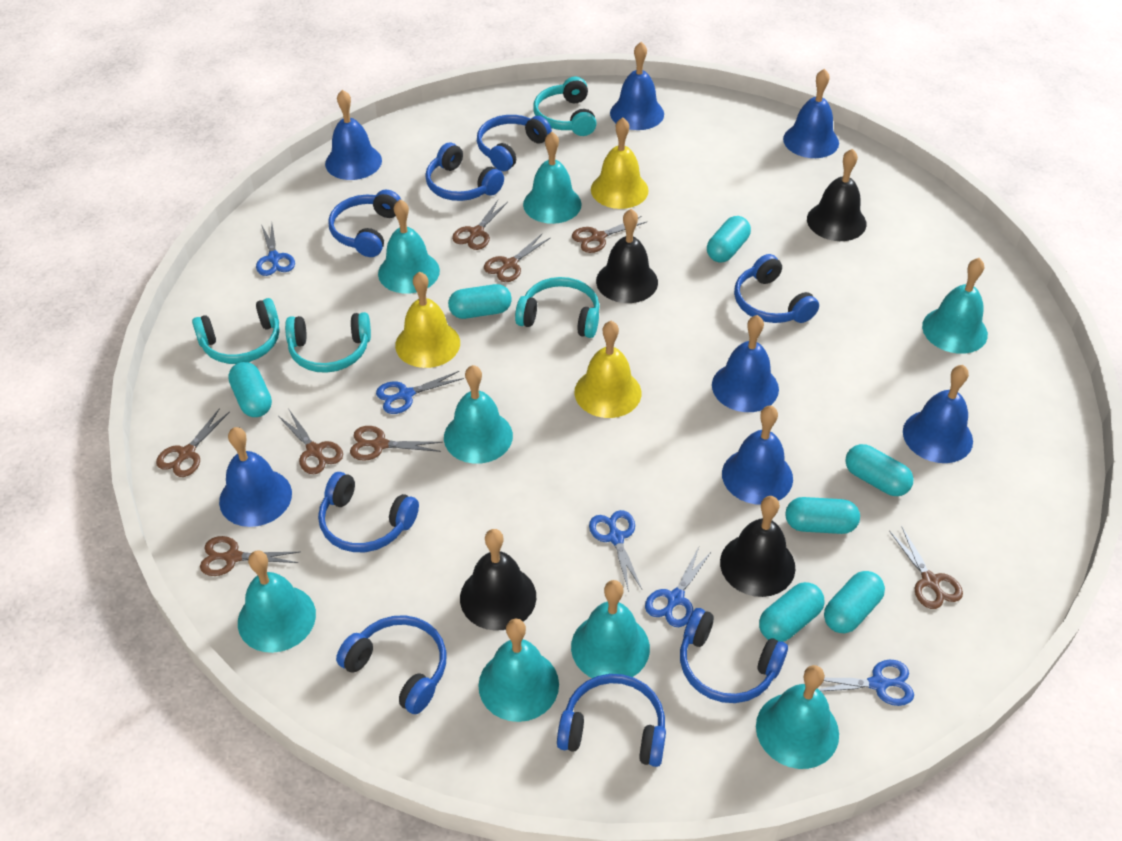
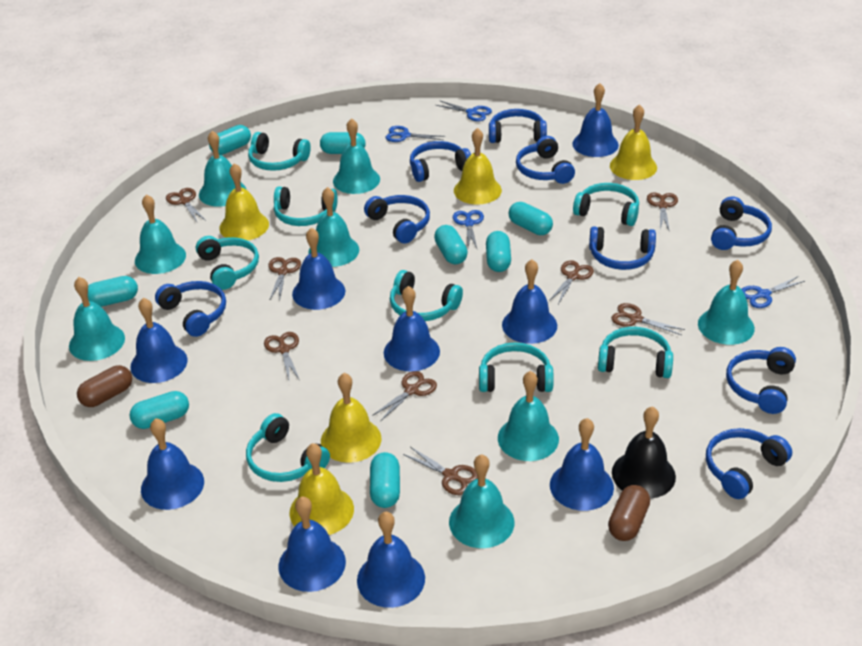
black bell: [460,529,536,631] [596,209,658,303] [720,496,795,597] [807,149,866,241] = 4 -> [612,406,676,499] = 1
blue bell: [219,427,292,527] [325,90,382,180] [610,42,664,130] [712,315,779,412] [722,405,793,505] [783,69,839,158] [903,365,973,463] = 7 -> [130,298,188,383] [141,418,204,510] [278,497,346,592] [292,228,345,310] [357,511,425,608] [384,286,440,371] [502,259,557,344] [550,418,614,511] [572,83,619,157] = 9
blue headphones: [318,472,419,552] [328,190,401,257] [336,615,446,714] [425,142,504,201] [477,115,552,171] [557,674,666,767] [680,608,788,703] [734,254,819,323] = 8 -> [155,281,226,337] [364,195,430,244] [410,141,471,182] [489,109,547,143] [516,136,575,184] [589,227,656,270] [706,428,792,499] [711,196,772,250] [726,347,796,414] = 9
blue scissors: [256,224,295,276] [376,371,464,414] [589,510,642,592] [645,547,712,627] [819,660,914,706] = 5 -> [385,126,445,142] [436,100,492,121] [453,210,484,249] [741,276,805,308] = 4
brown capsule: none = 0 -> [77,365,132,407] [608,485,650,541] = 2
turquoise capsule: [228,362,272,417] [448,284,512,319] [707,216,751,262] [759,582,825,642] [786,497,860,534] [824,571,885,633] [845,444,914,496] = 7 -> [88,276,138,307] [130,391,189,429] [209,125,251,155] [320,132,366,154] [370,452,400,508] [434,225,468,264] [486,231,511,272] [509,202,553,235] = 8
turquoise headphones: [192,298,280,364] [285,312,371,373] [515,277,599,338] [533,77,597,136] = 4 -> [196,236,259,290] [246,413,330,482] [248,132,311,171] [274,186,337,226] [390,270,463,321] [479,343,554,392] [573,183,639,226] [598,327,673,378] = 8
yellow bell: [395,271,460,368] [574,321,641,418] [591,118,649,209] = 3 -> [220,163,269,241] [290,443,354,535] [321,373,381,463] [454,128,502,204] [610,104,657,180] = 5

